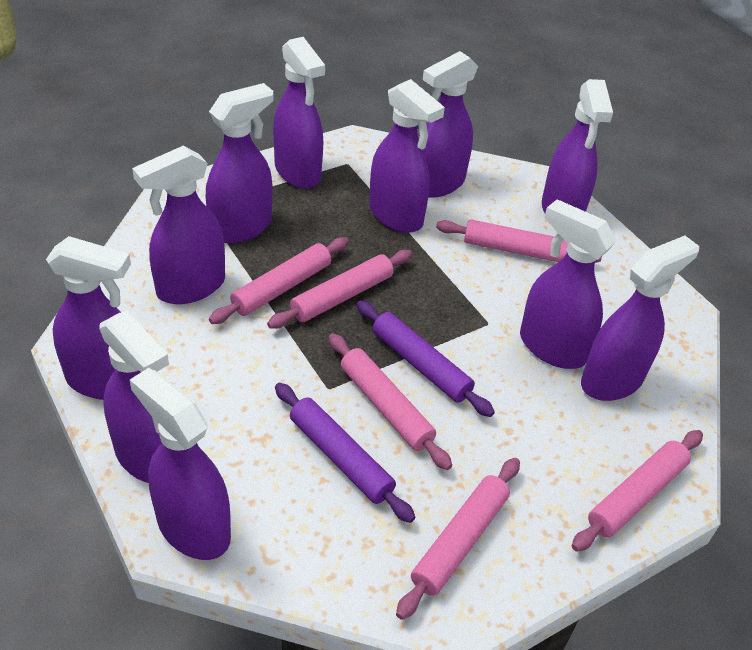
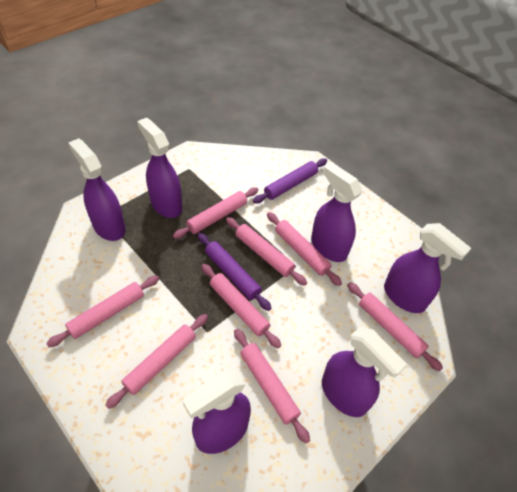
pink rolling pin: [209,237,349,324] [267,250,412,329] [329,333,452,470] [396,458,520,620] [436,219,602,263] [572,430,703,552] = 6 -> [46,276,159,347] [105,314,208,409] [173,187,258,239] [201,264,281,348] [226,217,307,286] [234,329,310,443] [267,212,342,286] [347,282,443,371] = 8
purple spray bottle: [46,236,131,400] [99,311,169,483] [130,368,231,560] [132,146,225,304] [206,83,274,243] [273,37,325,189] [369,79,445,233] [418,51,478,198] [520,199,617,369] [542,79,613,213] [581,236,699,401] = 11 -> [68,138,126,241] [137,118,182,218] [183,371,251,454] [311,162,362,262] [322,327,407,417] [384,223,471,313] = 6

